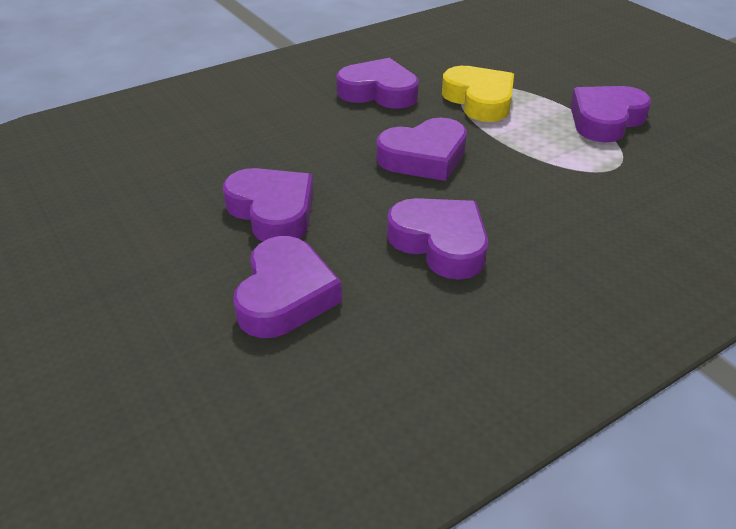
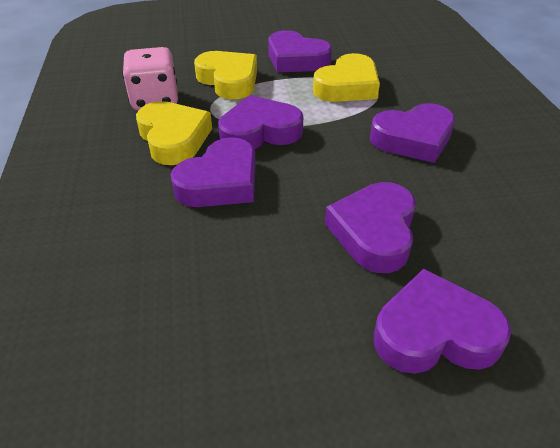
pink dice: none = 0 -> [122,47,178,110] = 1
yellow heart: [442,66,514,122] = 1 -> [136,101,212,165] [194,51,257,99] [313,53,380,102] = 3

